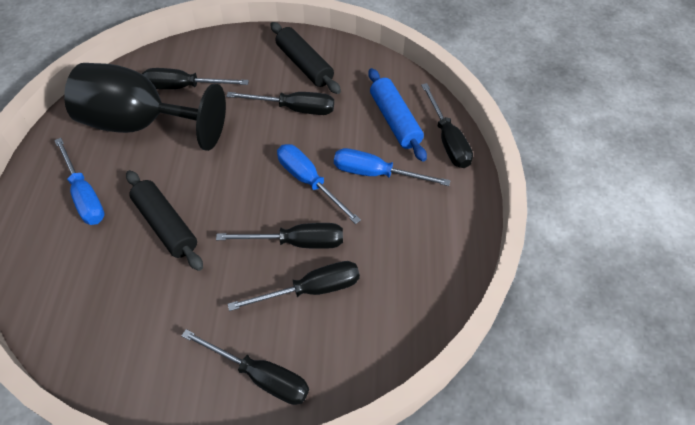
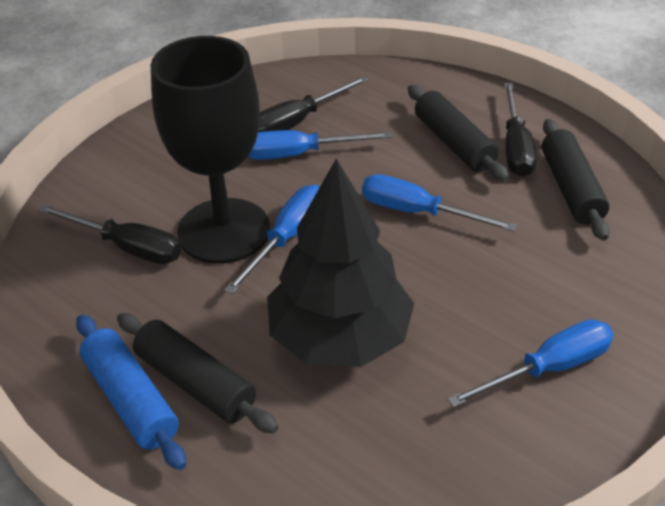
black rolling pin: [126,170,203,271] [270,22,341,94] = 2 -> [117,313,279,434] [408,85,509,182] [542,119,610,240] = 3
black screwdriver: [142,68,249,89] [181,329,309,405] [216,223,343,249] [226,92,334,115] [228,261,360,311] [421,83,473,168] = 6 -> [38,204,181,264] [258,76,368,132] [504,83,537,177] = 3
black tree: none = 0 -> [267,158,414,367] = 1
blue screwdriver: [54,138,105,225] [277,144,361,224] [334,148,451,186] = 3 -> [224,185,320,294] [248,130,392,160] [362,174,517,232] [447,319,614,408] = 4

